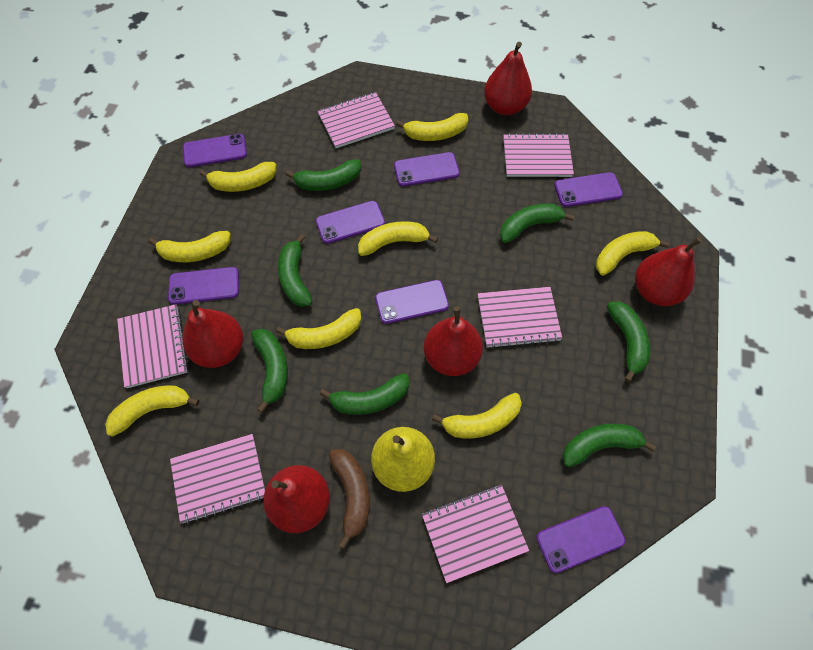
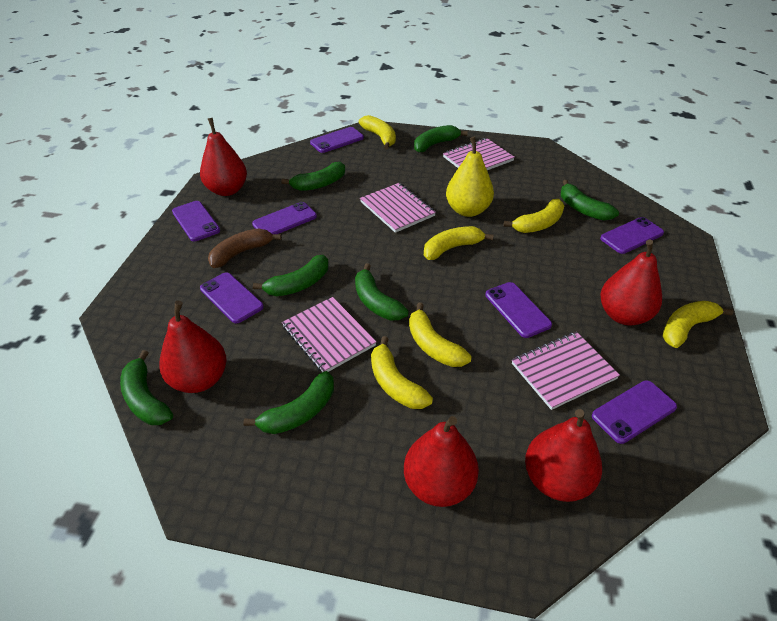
pink notebook: [117,304,188,388] [170,434,265,524] [318,92,395,148] [422,485,529,583] [478,287,563,348] [503,133,574,177] = 6 -> [282,297,376,372] [360,183,436,233] [443,138,515,170] [512,332,620,410] = 4
yellow banana: [105,386,200,437] [149,231,231,262] [199,162,276,192] [276,308,361,349] [358,221,438,256] [396,113,468,141] [432,393,522,438] [596,231,669,276] = 8 -> [359,115,396,149] [371,336,433,409] [409,303,472,367] [424,226,494,260] [504,199,564,233] [663,301,734,348] = 6

